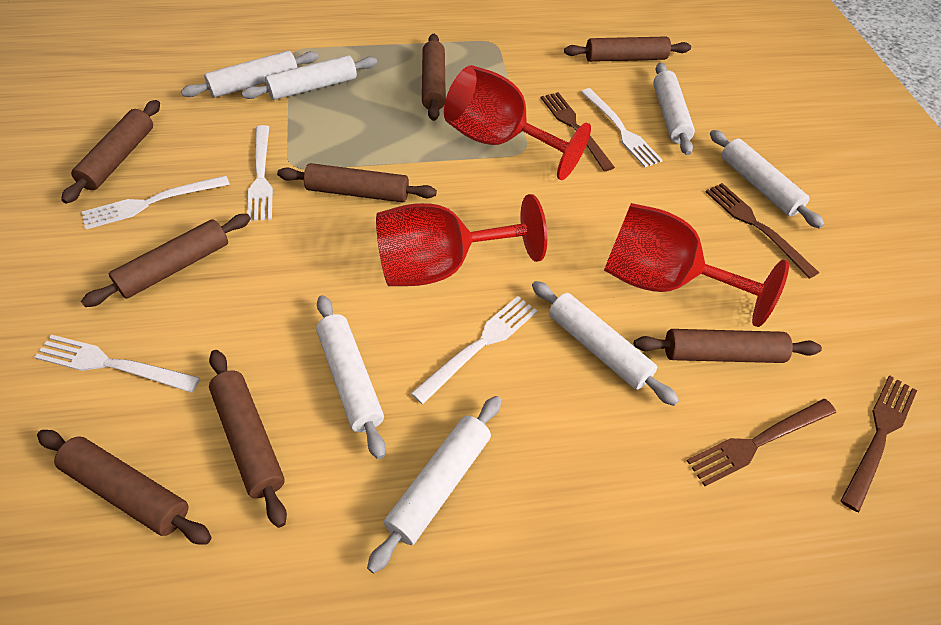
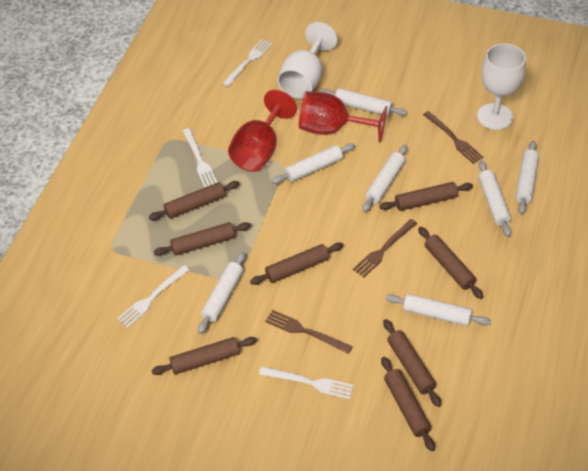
brown fork: [541,92,615,171] [687,399,836,486] [705,183,819,279] [840,376,917,512] = 4 -> [265,310,353,354] [353,219,417,277] [423,111,484,164] = 3
red goblet: [376,194,547,286] [444,65,591,180] [604,203,789,327] = 3 -> [228,90,297,172] [299,91,387,142] = 2
white fork: [34,335,200,393] [82,175,230,229] [247,125,273,221] [411,296,537,404] [581,88,663,167] = 5 -> [117,265,190,328] [183,128,217,188] [222,39,273,86] [259,366,354,399] = 4
white goblet: none = 0 -> [278,22,338,99] [477,43,526,130] = 2

